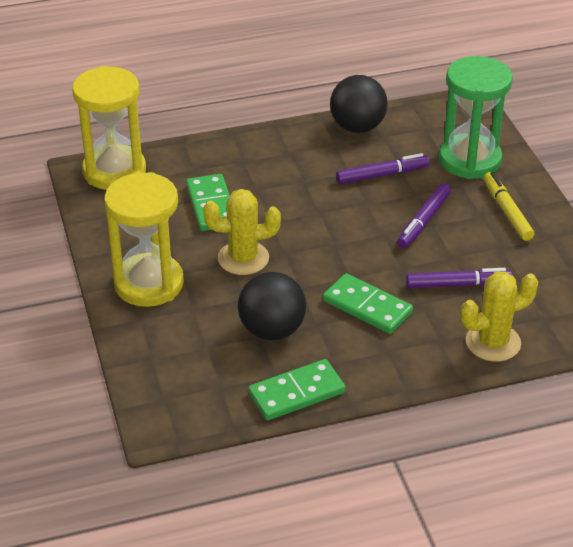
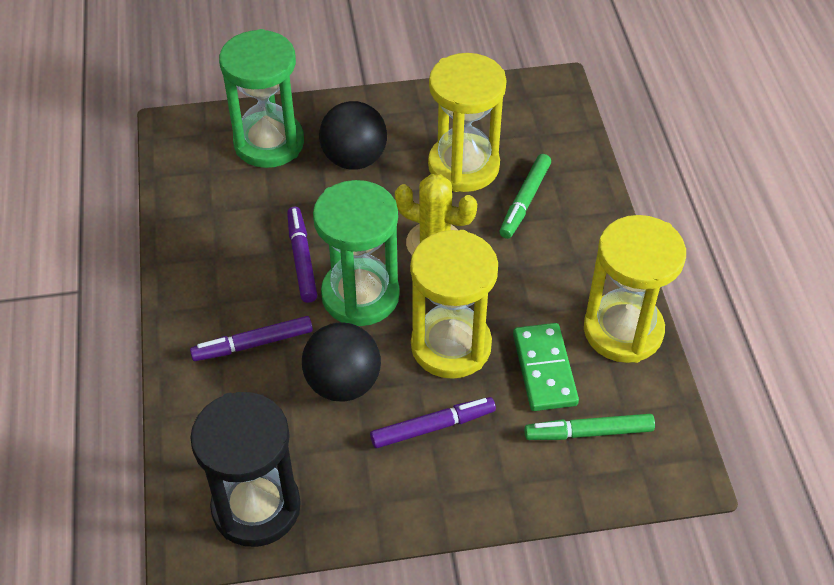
black hourglass: none = 0 -> [190,392,301,547] = 1
green domino: [186,174,230,231] [248,359,345,420] [323,273,413,334] = 3 -> [513,323,579,411] = 1
green hourglass: [439,56,513,179] = 1 -> [219,29,304,168] [313,180,400,326] = 2
green marker: none = 0 -> [500,154,551,239] [524,414,655,440] = 2
yellow cactus: [203,189,281,275] [461,272,538,362] = 2 -> [395,174,477,255] = 1
yellow hourglass: [72,66,146,190] [104,172,184,307] = 2 -> [410,230,498,379] [428,53,507,192] [584,215,686,363] = 3
yellow marker: [484,172,535,241] = 1 -> none = 0

